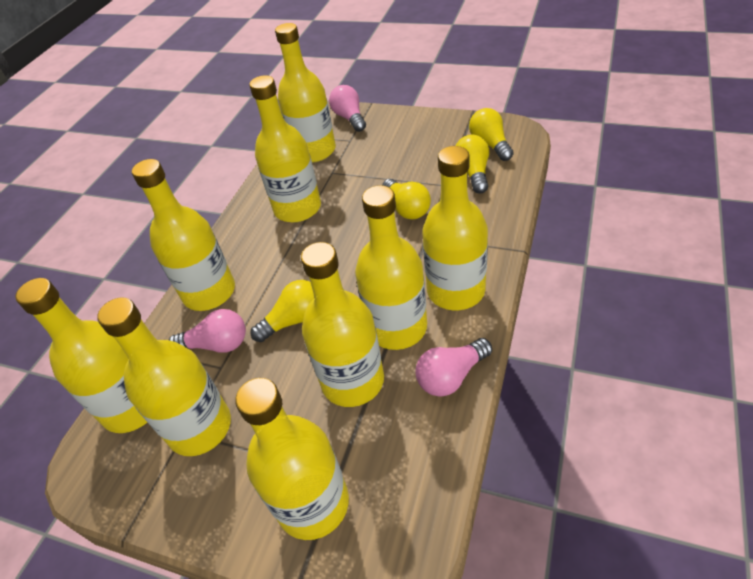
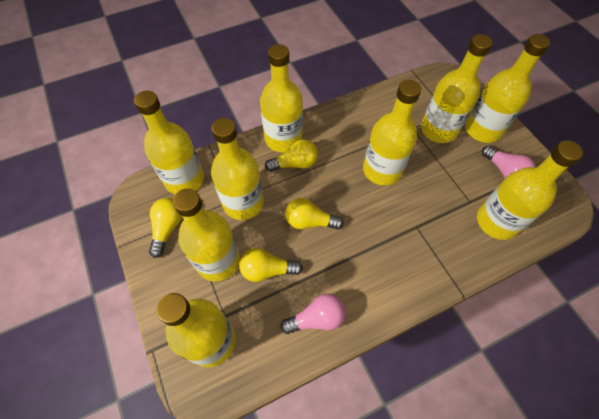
pink light bulb: [169,309,246,353] [329,85,366,132] [416,338,492,396] = 3 -> [280,294,346,334] [482,145,536,178] = 2

